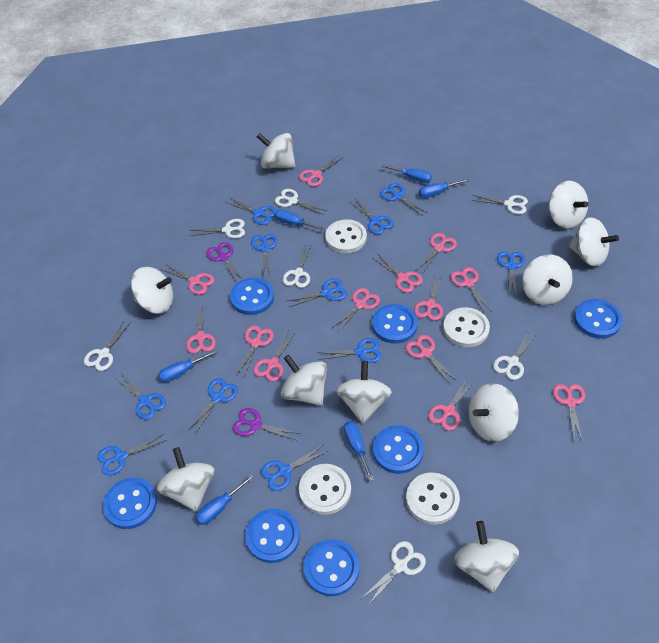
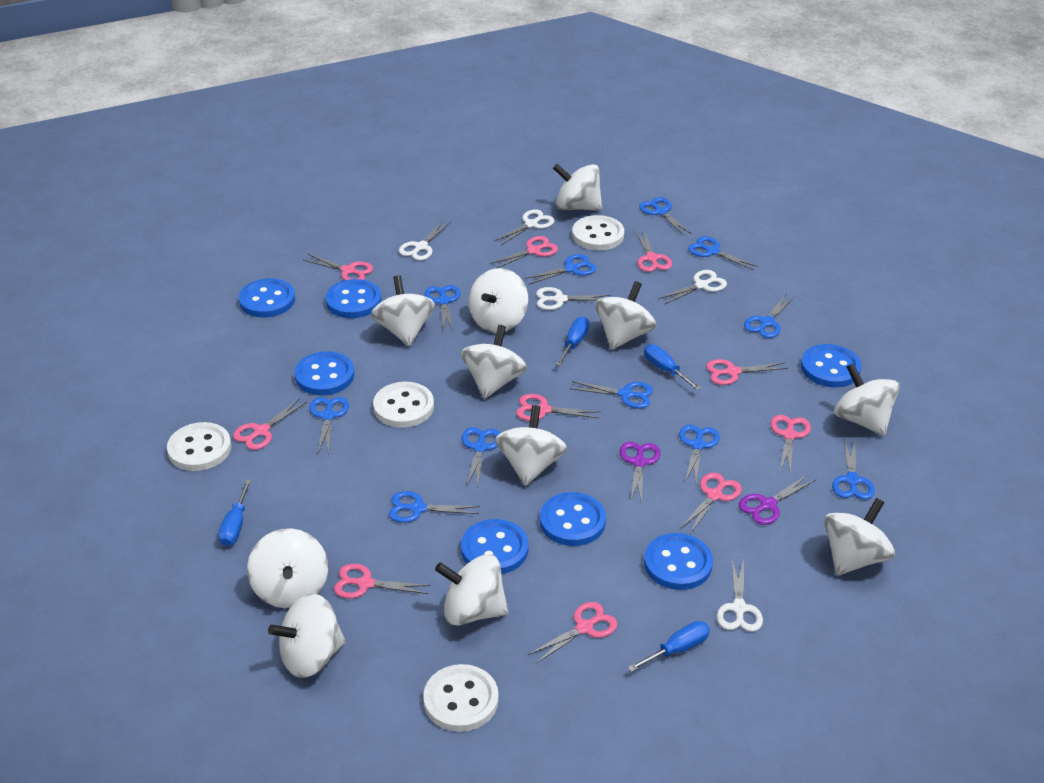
blue screwdriver: [158,350,218,382] [195,475,254,525] [275,210,325,231] [344,421,374,481] [382,164,432,183] [419,178,469,198] = 6 -> [218,479,251,546] [555,317,589,366] [628,621,710,672] [644,344,701,390] = 4
pink scissors: [161,264,214,295] [186,304,216,353] [236,326,274,376] [253,331,296,381] [299,155,344,187] [331,288,380,332] [373,253,423,293] [406,335,457,385] [414,275,443,321] [416,233,457,274] [428,378,475,431] [451,267,492,313] [553,384,585,442] = 13 -> [233,398,307,450] [304,254,373,280] [334,564,431,598] [490,236,558,268] [516,394,601,421] [528,602,617,664] [635,228,672,272] [680,473,742,534] [706,359,788,385] [771,415,811,475] = 10
white scissors: [84,321,130,371] [189,219,245,238] [275,189,327,215] [282,244,312,288] [362,541,426,607] [471,195,528,214] [493,331,537,380] = 7 -> [399,221,451,261] [494,210,554,245] [536,287,611,310] [658,270,727,304] [717,559,763,632] = 5
white spinning top: [131,267,173,314] [157,447,215,512] [257,133,295,169] [281,355,327,406] [336,361,392,424] [454,521,519,592] [468,383,519,442] [522,255,573,305] [549,181,589,229] [569,217,619,266] = 10 -> [247,528,328,608] [268,594,346,678] [371,275,435,346] [435,554,508,626] [461,325,527,399] [469,268,528,333] [495,405,567,486] [553,164,602,210] [595,281,656,350] [824,498,895,575] [834,363,900,436] = 11

